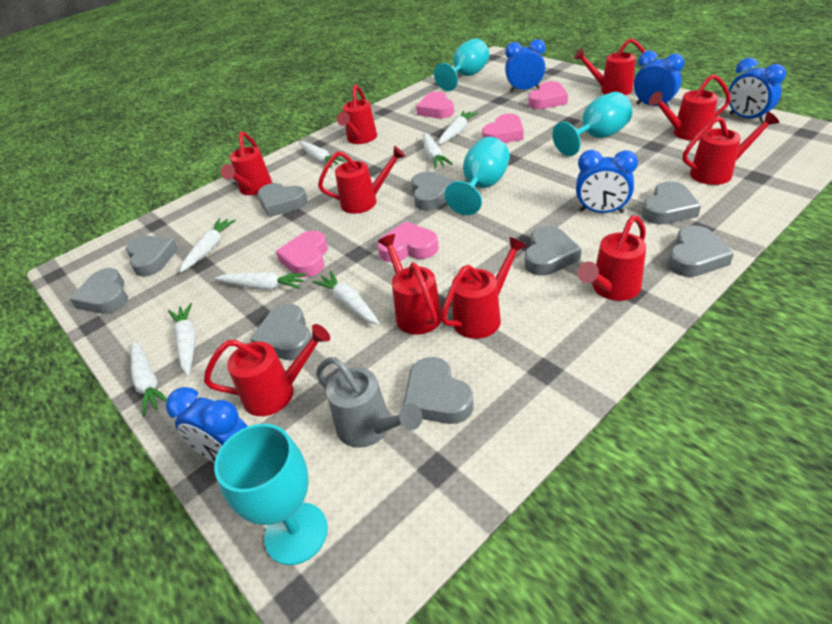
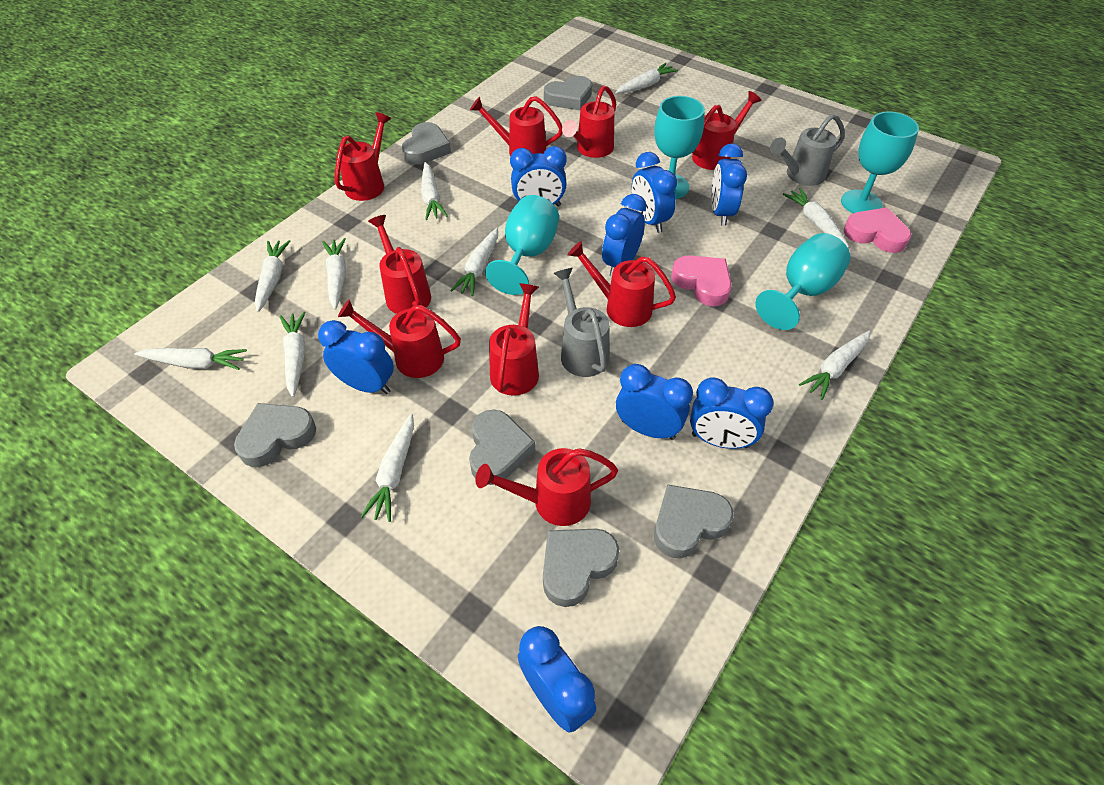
blue clock: [166,387,248,462] [505,39,545,92] [576,150,638,213] [634,50,685,109] [729,58,786,124] = 5 -> [318,320,394,394] [510,146,567,206] [518,626,596,733] [602,194,646,277] [616,364,693,440] [632,152,677,233] [690,378,774,449] [711,143,747,226] = 8
grey heart: [70,268,128,314] [126,235,178,277] [250,304,312,360] [258,183,308,217] [403,357,474,424] [411,172,455,211] [525,226,581,276] [642,181,701,224] [668,225,734,277] = 9 -> [234,403,316,467] [402,122,451,165] [469,409,535,485] [543,529,619,607] [544,76,592,110] [654,484,734,558] = 6
grey watering can: [316,357,422,448] = 1 -> [554,268,609,377] [770,114,845,186] = 2
pink heart: [276,231,328,277] [377,222,439,262] [416,92,454,118] [482,114,524,143] [528,81,568,109] = 5 -> [671,255,732,306] [844,207,911,253] = 2
red watering can: [204,324,330,416] [221,132,272,195] [318,146,406,214] [337,84,377,144] [378,234,442,335] [441,237,527,339] [574,38,645,95] [577,215,646,301] [649,74,731,141] [683,111,779,185] = 10 -> [335,112,391,201] [338,299,461,378] [368,215,431,314] [470,96,562,156] [475,448,618,526] [489,283,539,396] [562,85,616,158] [568,241,676,327] [692,91,761,170] = 9
white carrot: [131,341,167,417] [168,303,196,376] [180,218,236,272] [215,272,307,290] [299,141,345,168] [312,271,380,325] [423,133,452,169] [439,111,478,145] = 8 -> [134,348,247,370] [255,240,290,312] [280,312,306,397] [322,238,346,310] [361,414,414,522] [421,162,448,220] [450,228,498,296] [616,63,678,94] [783,188,849,248] [799,331,871,400] = 10

